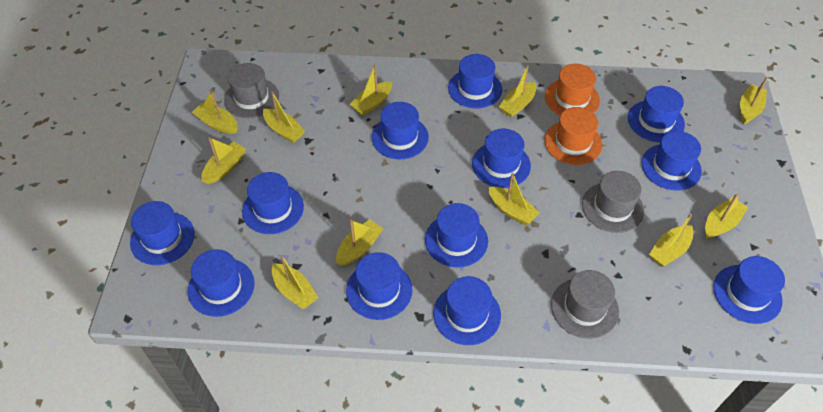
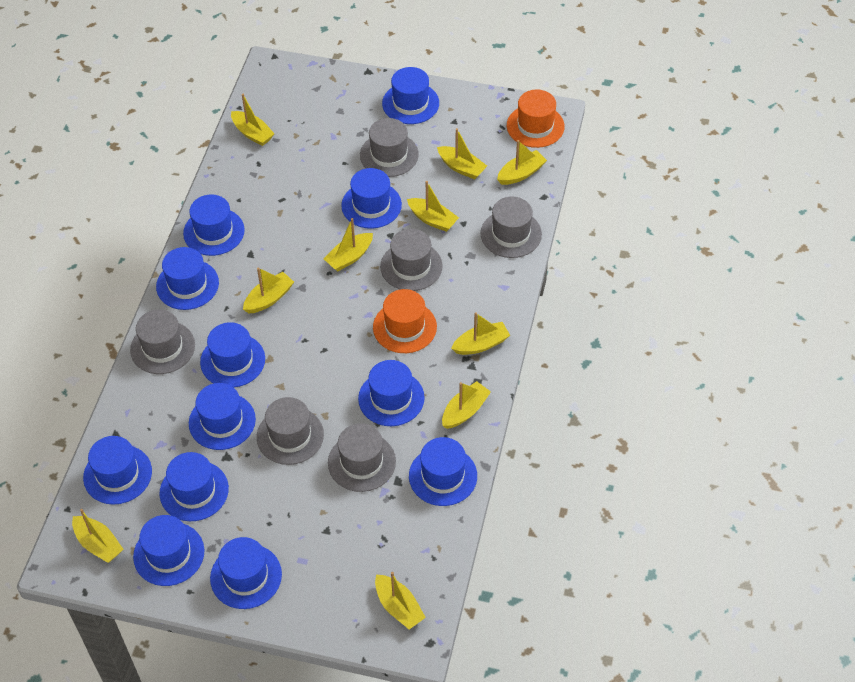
grey hat: [224,63,279,118] [551,270,619,339] [582,171,644,233] = 3 -> [130,309,195,374] [257,397,324,465] [328,423,396,492] [360,118,419,177] [380,229,443,291] [481,197,542,258] = 6
yellow boat: [192,90,238,134] [201,137,246,184] [263,92,305,143] [272,255,319,309] [336,219,383,266] [349,64,392,116] [488,173,540,225] [499,65,537,117] [649,214,694,267] [705,194,748,238] [740,77,768,124] = 11 -> [72,509,123,563] [231,94,275,146] [243,267,294,314] [324,218,373,271] [375,572,426,629] [407,181,459,232] [437,128,487,179] [442,381,491,429] [451,312,510,355] [497,140,547,185] = 10

